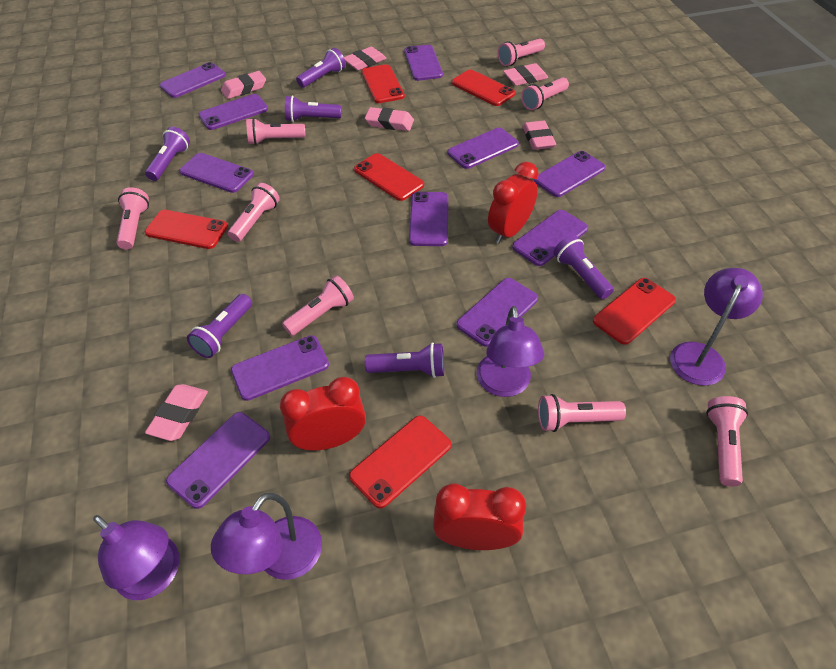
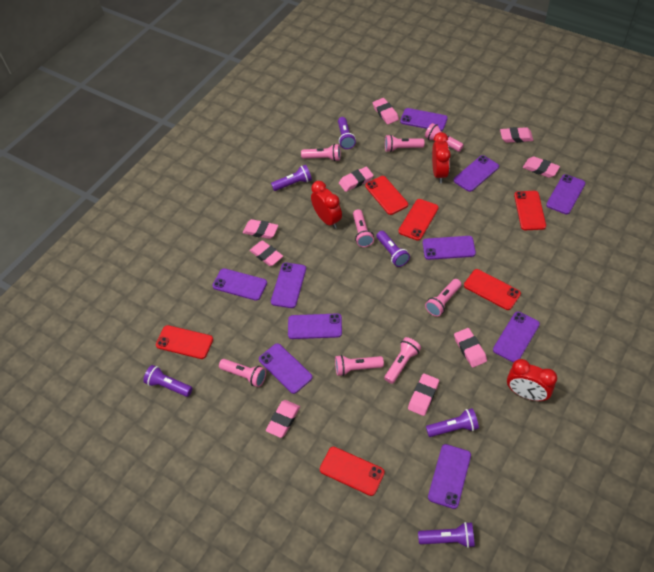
pink eraser: [145,384,208,441] [221,71,266,99] [344,47,386,70] [365,107,414,131] [503,63,548,86] [523,121,556,150] = 6 -> [243,219,278,239] [250,240,283,266] [266,400,300,438] [339,167,374,192] [373,98,399,124] [408,373,439,416] [454,328,487,368] [500,127,533,143] [523,156,560,178] = 9
purple lamp: [93,515,180,600] [211,493,322,580] [477,306,544,397] [670,268,763,386] = 4 -> none = 0
purple phone: [160,62,226,98] [166,412,270,509] [179,153,254,193] [198,94,268,130] [231,335,329,401] [404,45,443,81] [409,192,448,246] [448,128,519,169] [456,278,538,347] [512,210,588,266] [534,151,605,197] = 11 -> [212,268,267,301] [259,343,313,394] [271,263,306,308] [288,313,342,339] [400,108,448,131] [423,236,476,260] [428,444,471,509] [453,155,499,192] [493,311,540,363] [546,174,585,214] = 10

